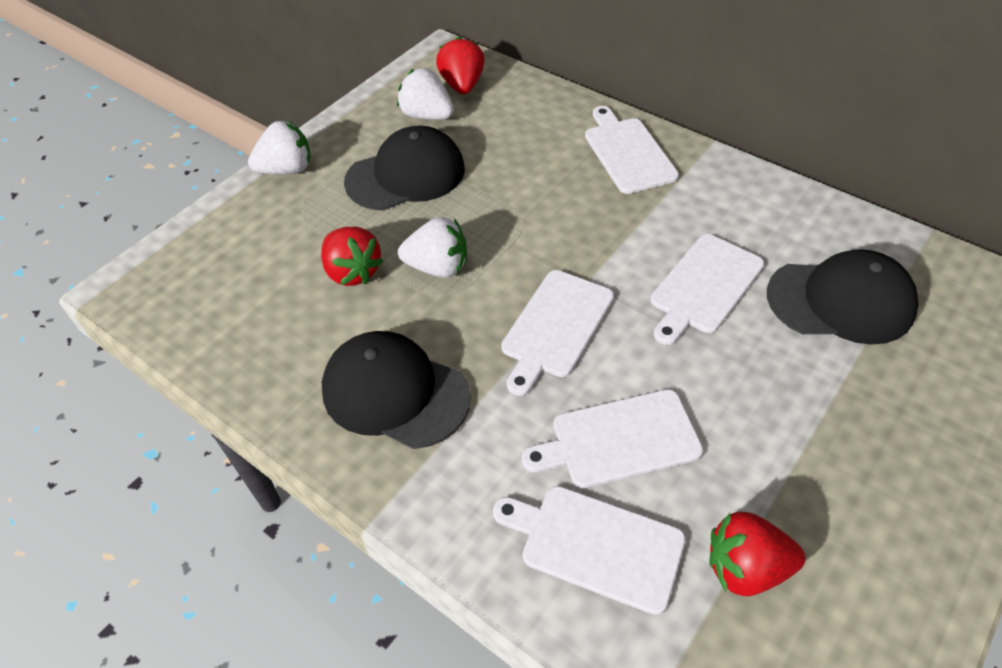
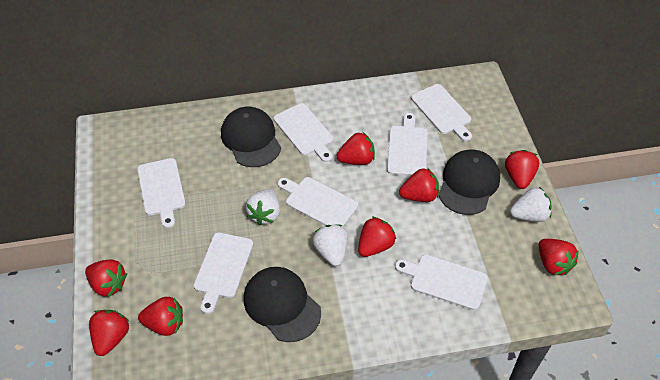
red strawberry: [321,227,383,286] [436,36,485,94] [709,511,806,596] = 3 -> [85,259,127,297] [89,310,130,356] [138,297,183,336] [337,132,375,165] [358,217,396,257] [399,168,439,202] [505,150,539,189] [538,239,579,275] = 8
white cutting board: [493,486,686,615] [501,270,614,396] [522,389,703,488] [585,106,679,194] [650,234,764,345] = 5 -> [137,158,186,228] [193,232,253,314] [274,103,333,162] [278,177,358,227] [387,113,427,176] [395,254,488,310] [411,84,472,142] = 7

